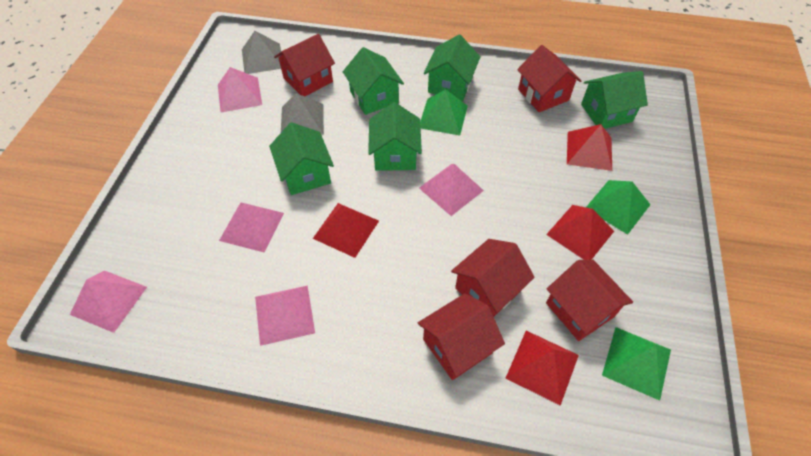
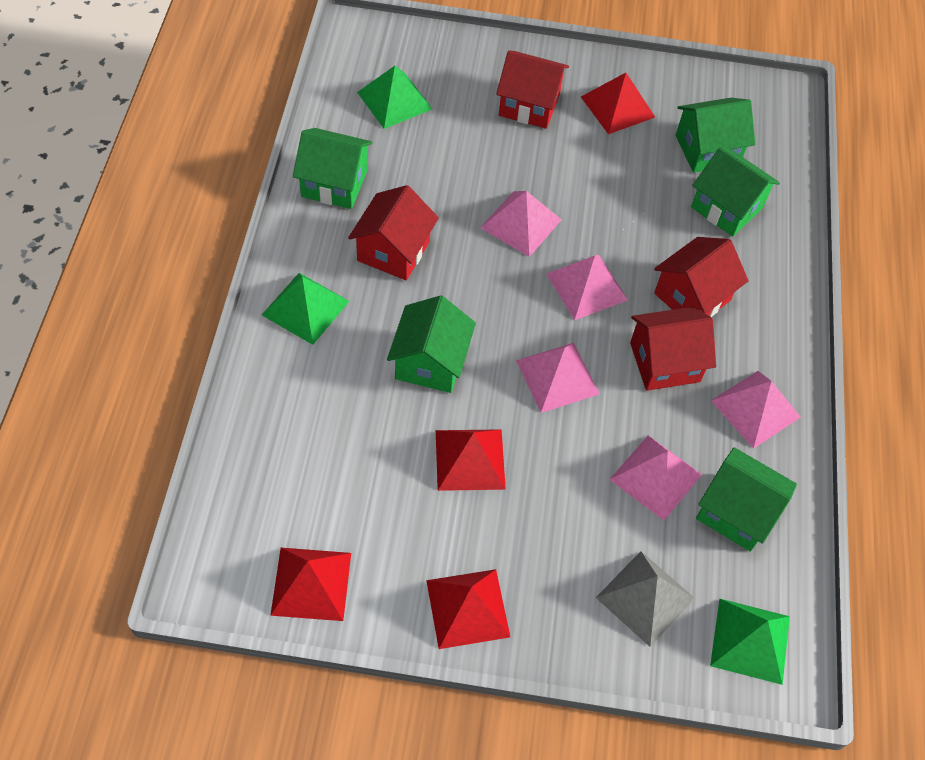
grey pyramid: [242,31,281,74] [281,93,324,135] = 2 -> [596,551,695,647] = 1
red house: [274,34,335,96] [418,293,505,380] [451,239,535,317] [517,45,581,112] [546,259,633,341] = 5 -> [348,185,439,280] [496,51,569,129] [630,307,716,391] [654,237,749,317] = 4

